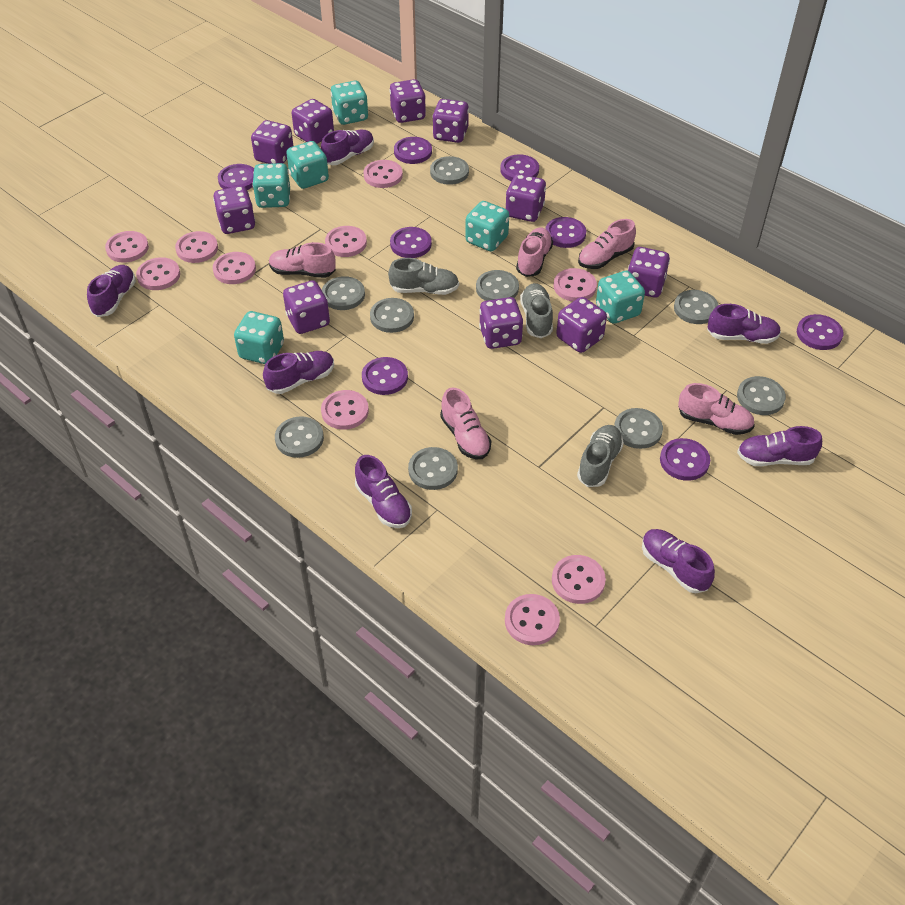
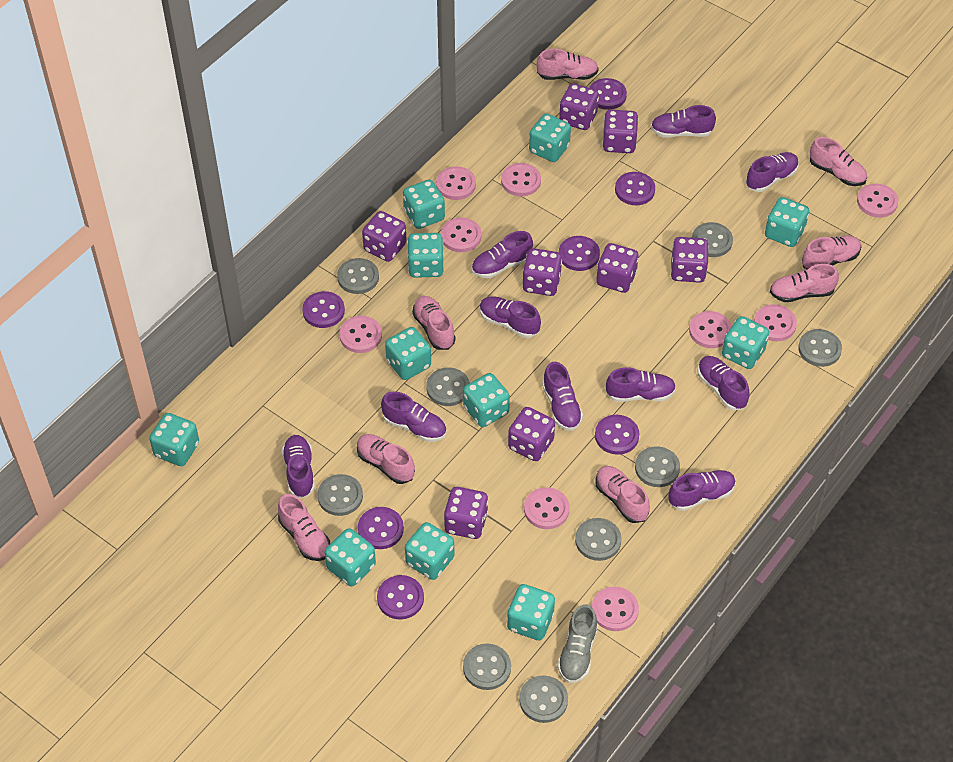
grey shoe: [388,258,459,295] [520,283,553,338] [577,425,624,487] = 3 -> [558,604,598,683] = 1
pink button: [105,231,149,263] [136,257,180,290] [175,231,218,263] [213,252,256,284] [321,390,369,430] [325,226,367,257] [364,160,403,188] [505,594,560,645] [552,555,606,604] [554,268,597,301] = 10 -> [339,316,382,353] [436,166,476,200] [441,217,482,252] [501,163,541,196] [524,487,570,529] [592,587,639,631] [689,311,732,348] [754,304,797,341] [857,184,898,218] = 9
pink shoe: [269,242,336,278] [440,387,491,459] [516,228,553,277] [578,219,636,269] [678,383,755,435] = 5 -> [278,494,330,561] [357,434,415,484] [412,296,456,350] [537,49,599,80] [595,466,650,523] [770,264,839,302] [802,236,861,269] [810,137,867,186] = 8
purple button: [218,164,254,190] [362,357,408,395] [390,227,432,258] [394,137,432,164] [500,154,539,181] [545,217,586,248] [660,438,710,481] [797,314,844,350] = 8 -> [302,291,345,328] [358,507,404,549] [377,575,424,620] [559,236,600,271] [589,78,627,110] [595,415,639,455] [615,172,655,205] = 7
purple dice: [213,186,255,234] [251,120,293,164] [283,280,330,334] [292,99,334,144] [389,79,426,123] [432,99,469,143] [479,297,523,349] [506,174,546,222] [556,297,607,353] [628,247,670,298] = 10 -> [362,211,407,262] [444,487,488,539] [508,407,555,461] [522,248,562,296] [559,83,599,130] [596,243,639,293] [602,110,638,153] [670,237,709,283] = 8
purple shoe: [87,265,136,317] [263,351,334,394] [321,130,374,165] [355,455,412,528] [642,529,715,593] [707,304,781,344] [737,426,822,466] = 7 -> [282,435,315,498] [381,391,447,442] [472,231,533,278] [480,296,541,338] [542,362,583,431] [606,367,676,402] [651,105,716,138] [669,470,736,511] [698,356,750,410] [746,152,799,192] = 10
turquoise dice: [234,311,284,364] [252,163,290,208] [286,141,329,189] [331,81,368,125] [465,201,509,252] [596,271,645,324] = 6 -> [149,413,199,466] [324,528,376,586] [385,327,431,380] [403,179,445,229] [405,522,454,580] [407,233,444,278] [463,373,510,427] [507,584,555,640] [529,114,571,162] [722,316,769,369] [765,197,809,247] = 11

